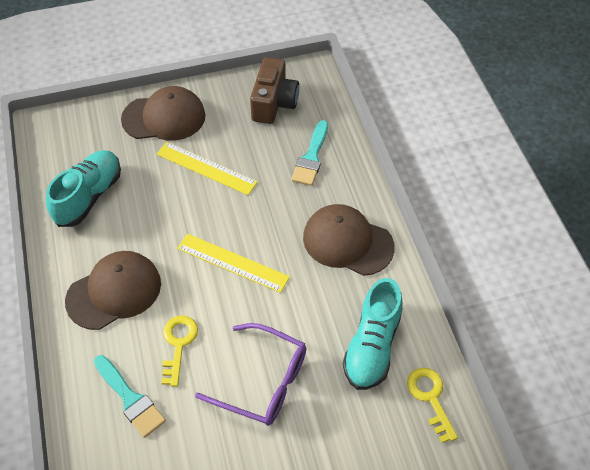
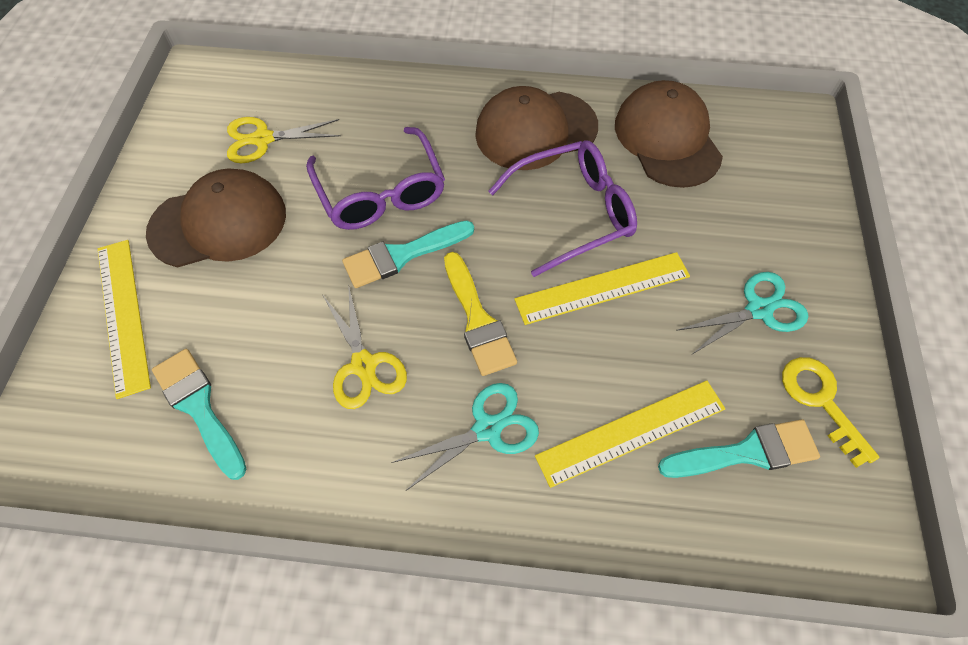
brown camera: [250,57,299,124] = 1 -> none = 0
purple glasses: [195,323,306,426] = 1 -> [306,127,445,230] [488,140,637,277] = 2
turquoise brush: [94,355,166,438] [291,120,328,186] = 2 -> [152,349,247,480] [342,221,474,288] [658,419,820,478] = 3
turquoise scissors: none = 0 -> [391,383,539,491] [676,272,808,354] = 2
turquoise shoe: [46,150,121,227] [343,278,403,390] = 2 -> none = 0
yellow brush: none = 0 -> [444,252,517,376] = 1
yellow key: [161,315,198,387] [407,368,458,443] = 2 -> [782,357,879,468] = 1
yellow ruler: [157,142,258,195] [177,234,290,293] = 2 -> [98,240,151,399] [514,252,690,325] [535,380,725,488] = 3
yellow scissors: none = 0 -> [227,117,341,163] [322,284,407,409] = 2

